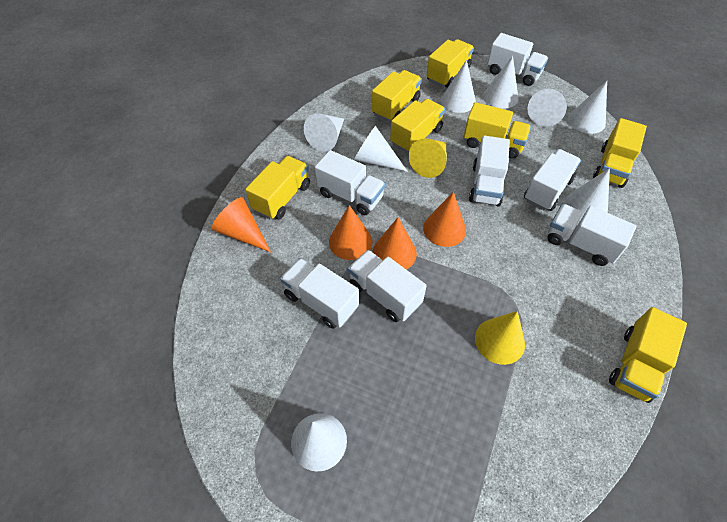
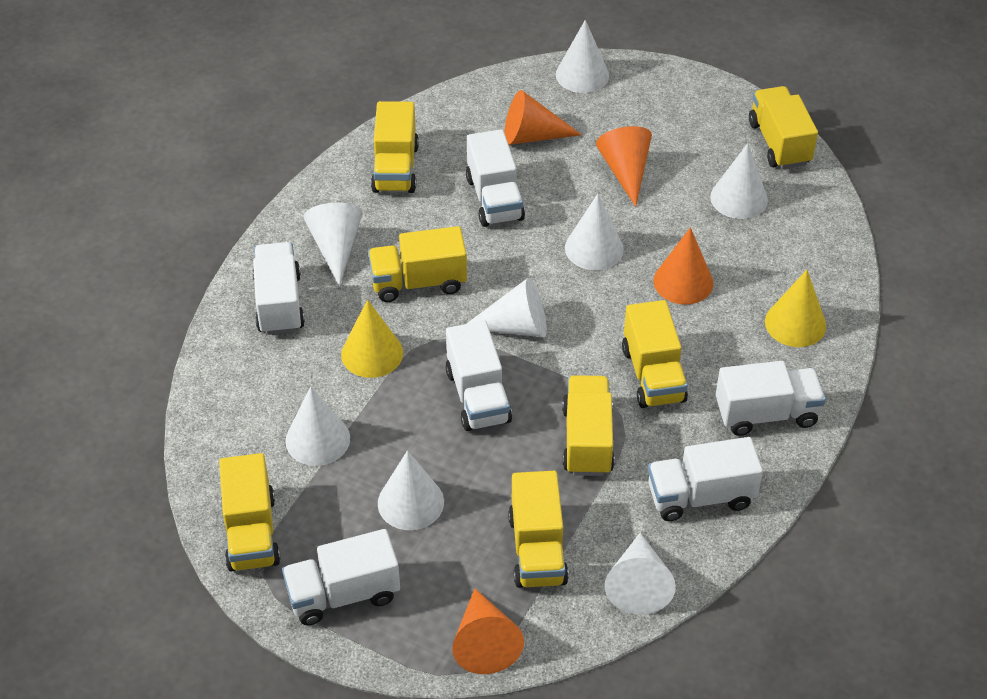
white truck: [280,258,359,329] [315,150,385,215] [348,250,427,322] [469,136,510,207] [487,33,548,86] [524,149,581,211] [547,204,636,266] = 7 -> [253,242,305,335] [282,529,400,625] [446,321,512,431] [466,129,525,227] [648,437,763,521] [716,361,826,436] = 6

